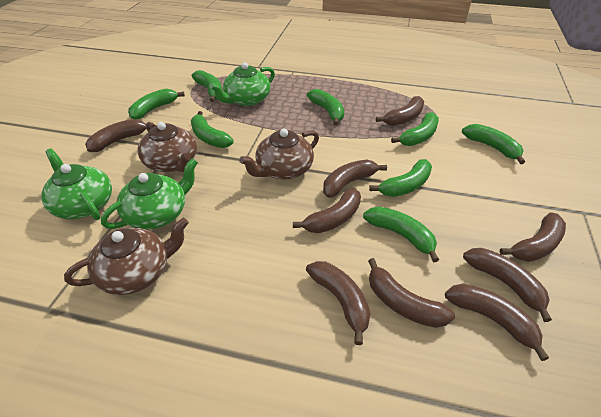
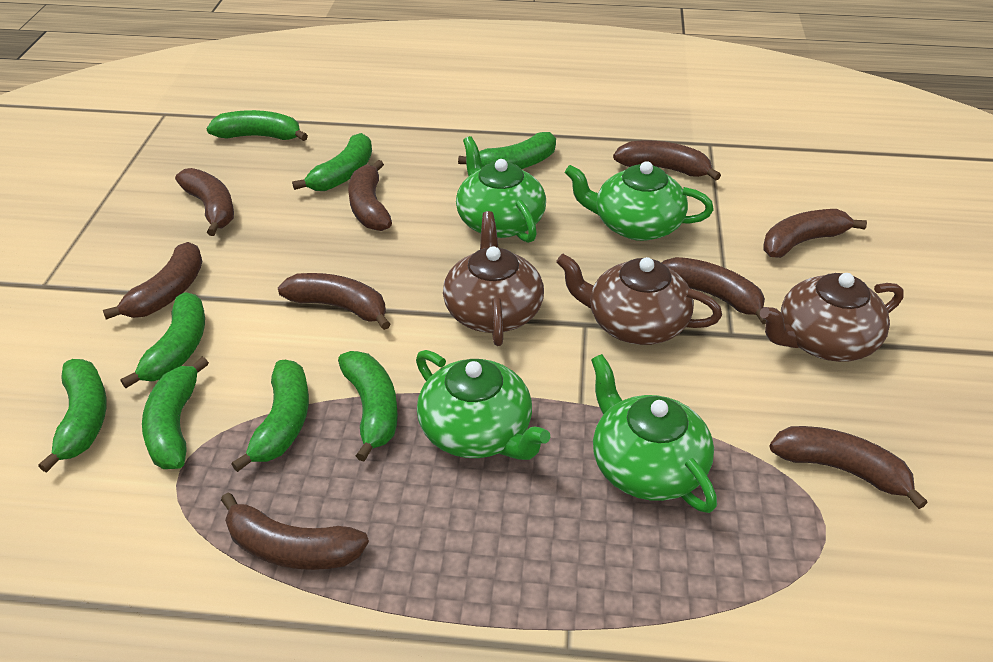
green teapot: [41,149,112,220] [101,158,198,230] [209,62,275,106] = 3 -> [416,350,550,460] [456,136,546,243] [565,161,714,241] [591,354,717,513] = 4

